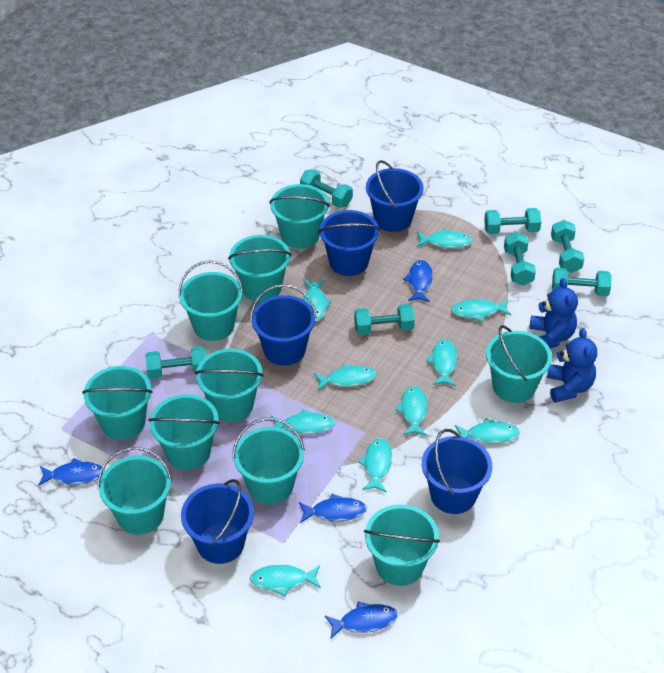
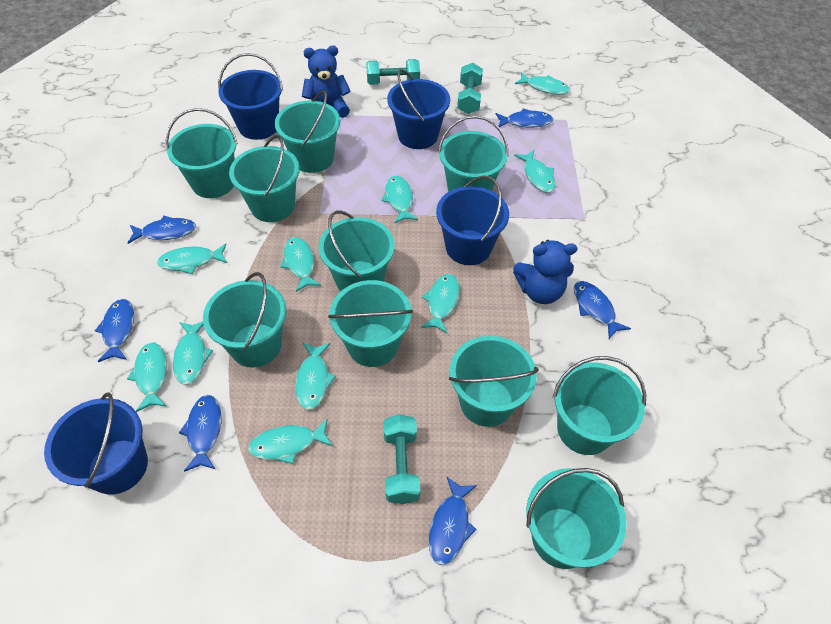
blue bucket: [181,479,254,564] [250,284,317,366] [318,210,380,276] [366,160,424,232] [422,429,492,514] = 5 -> [44,392,148,495] [218,53,283,140] [387,69,450,149] [436,176,509,265] = 4
blue fish: [38,458,105,486] [299,494,367,523] [325,602,398,640] [403,260,433,302] = 4 -> [95,299,134,362] [128,216,196,244] [179,395,221,472] [429,477,477,565] [496,108,553,128] [574,281,631,339] = 6
turquoise dumbbell: [146,346,206,379] [300,169,353,208] [354,304,415,335] [484,208,541,234] [504,232,536,285] [551,220,584,273] [552,268,612,297] = 7 -> [366,59,420,85] [384,414,420,504] [457,63,483,114] = 3

